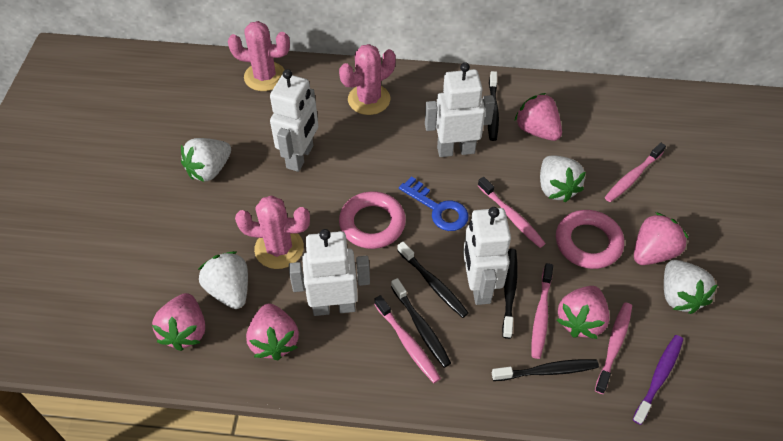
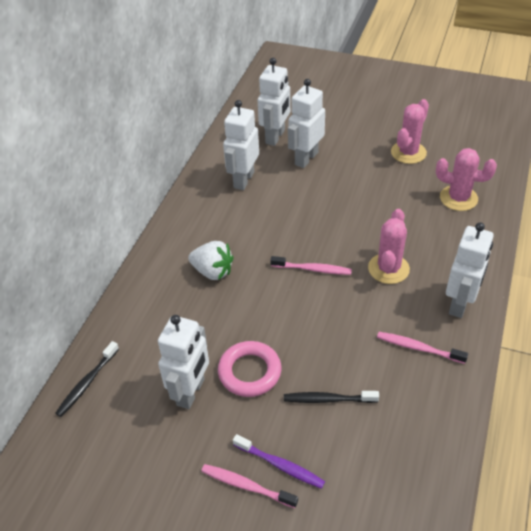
black toothbrush: [391,278,451,368] [397,242,469,318] [488,71,499,141] [492,359,599,381] [502,248,518,339] = 5 -> [55,341,119,417] [284,391,379,403] = 2
blue key: [399,176,469,231] = 1 -> none = 0
pink ring: [339,191,406,249] [556,210,624,269] = 2 -> [218,341,282,397] = 1
pink strawberry: [152,293,205,351] [246,303,299,360] [515,93,562,141] [557,286,610,339] [634,212,688,265] = 5 -> none = 0
pink toothbrush: [374,295,441,383] [478,177,546,248] [531,263,553,359] [595,302,632,394] [605,143,666,202] = 5 -> [201,464,298,508] [270,256,352,275] [377,332,468,364] = 3
white robot: [270,69,318,172] [289,229,370,316] [425,62,495,157] [463,207,511,305] = 4 -> [158,315,209,409] [223,100,259,190] [258,58,290,146] [288,79,325,168] [446,222,494,318] = 5
white strawberry: [181,138,231,182] [198,251,248,309] [540,155,586,202] [664,260,717,314] = 4 -> [188,241,234,280] = 1

